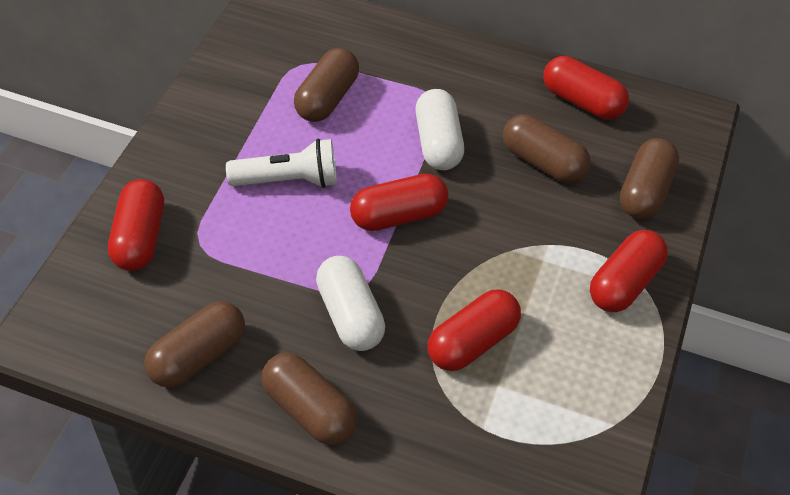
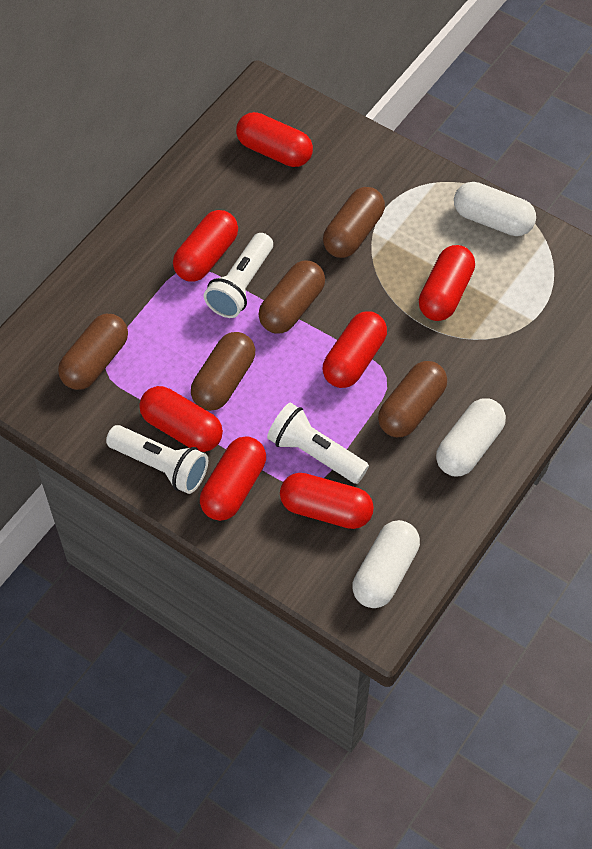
red capsule: [108,179,164,271] [350,174,448,231] [427,289,521,371] [543,56,629,119] [590,230,668,312] = 5 -> [139,386,223,452] [173,210,238,282] [200,436,266,521] [236,112,313,167] [280,473,374,529] [323,311,387,388] [419,245,475,321] = 7
white capsule: [316,256,385,351] [415,89,464,170] = 2 -> [353,520,420,608] [436,398,506,476] [454,182,536,236] = 3
white flashlight: [226,139,337,188] = 1 -> [106,425,208,494] [204,233,273,318] [267,403,369,484] = 3

